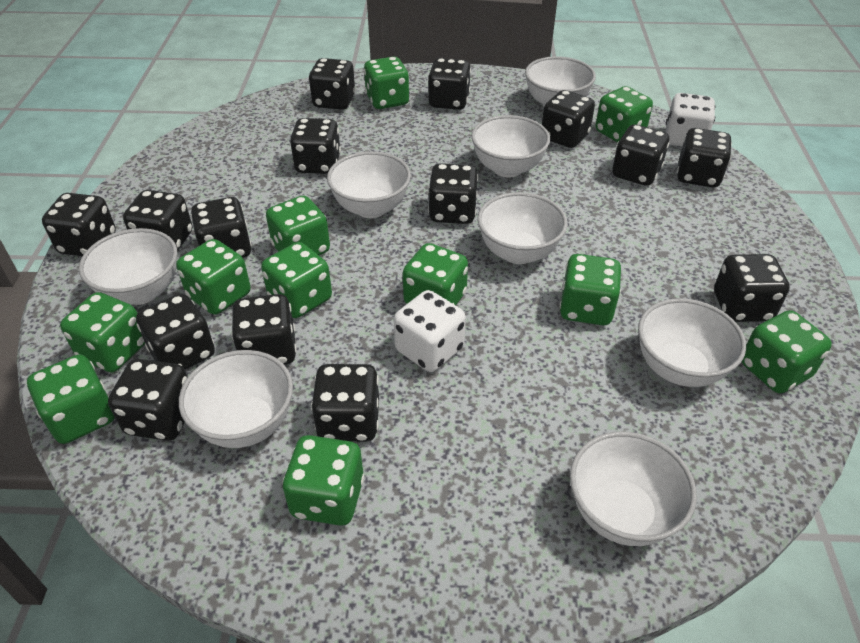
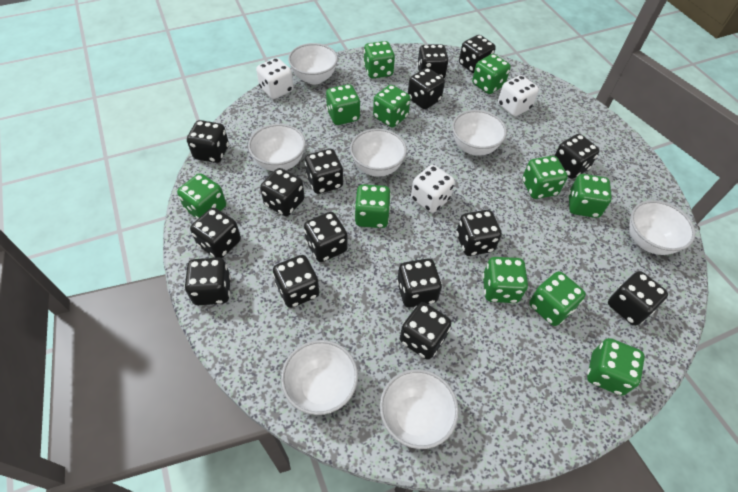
white bowl: [79,228,177,305] [179,350,293,448] [327,151,411,218] [471,115,550,178] [477,192,567,264] [525,56,596,107] [570,431,697,546] [638,298,746,387] = 8 -> [248,124,306,171] [281,340,358,415] [288,43,338,85] [350,129,407,177] [380,369,459,449] [452,110,507,156] [629,200,695,255] = 7
white dice: [394,290,466,372] [666,93,715,147] = 2 -> [256,58,293,99] [411,165,455,213] [498,75,539,117] = 3

